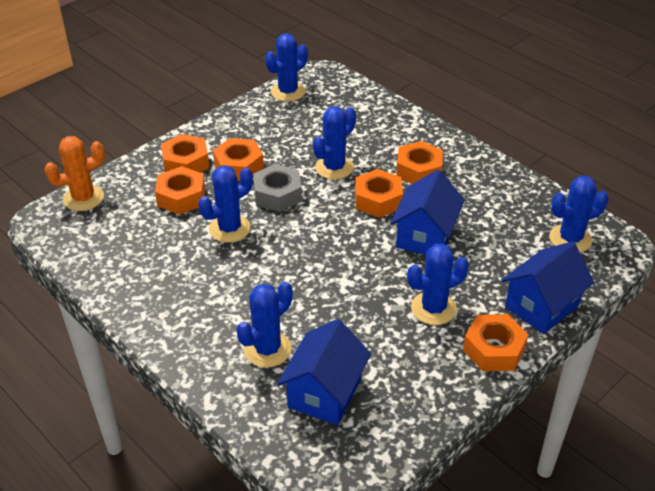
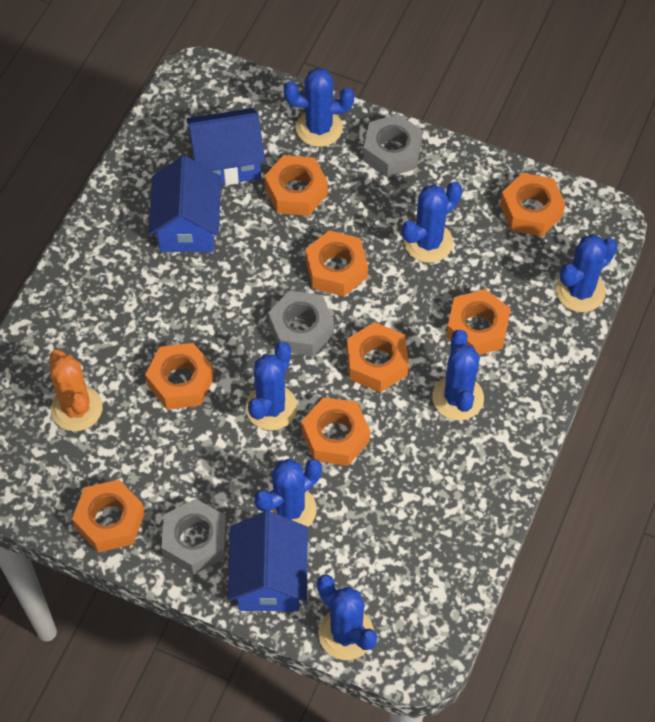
blue cactus: [198,165,253,243] [236,282,293,368] [265,33,308,102] [313,106,356,180] [407,244,469,325] [549,176,609,253] = 6 -> [246,342,297,430] [255,459,322,527] [284,67,354,147] [317,575,377,660] [402,182,462,263] [432,330,484,420] [556,234,617,312] = 7
grey nut: [253,164,302,212] = 1 -> [162,499,227,575] [268,290,334,356] [363,114,423,177] = 3
orange nut: [155,166,205,215] [161,134,209,173] [213,138,264,181] [355,169,403,218] [396,141,443,184] [463,314,528,371] = 6 -> [72,480,145,552] [145,343,215,410] [264,155,328,216] [301,397,370,466] [305,230,368,297] [347,322,409,392] [446,289,511,355] [500,173,565,236] = 8

